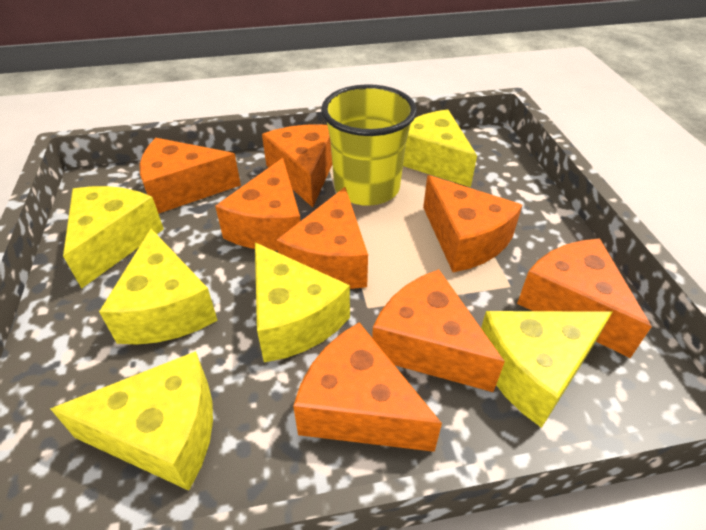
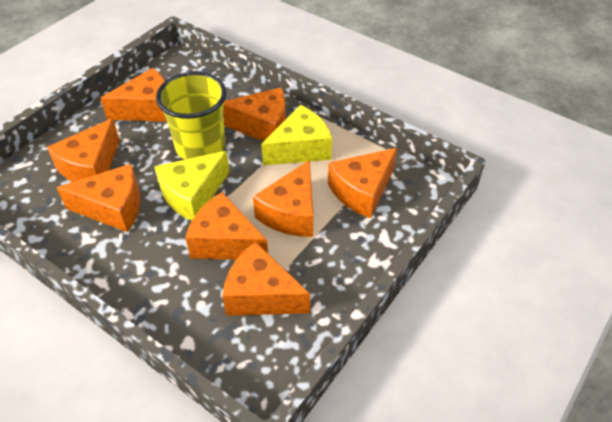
yellow cheese: [50,351,213,491] [63,186,164,289] [99,229,218,345] [255,242,350,362] [403,109,477,187] [481,311,612,428] = 6 -> [154,151,230,221] [261,105,332,166] = 2

